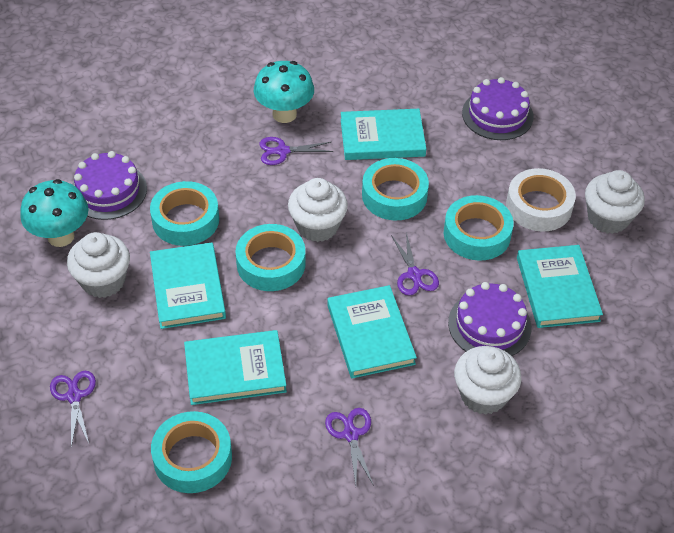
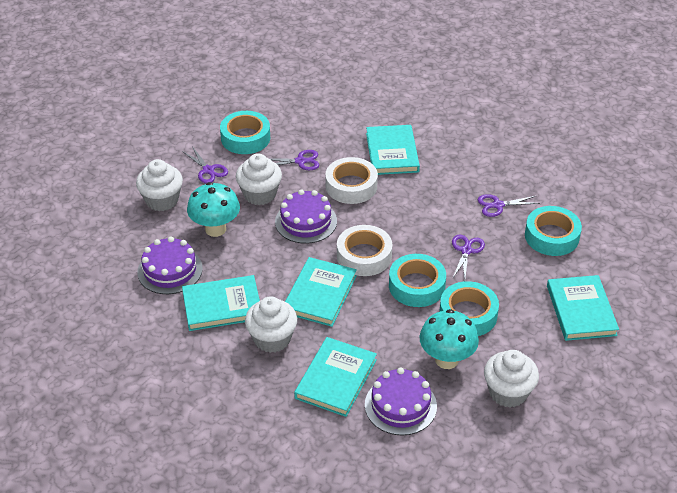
turquoise tape: [150,181,219,246] [151,411,232,493] [236,224,306,291] [362,158,429,220] [444,195,514,261] = 5 -> [220,111,270,154] [389,254,446,307] [439,281,499,336] [525,206,582,256] = 4
white tape: [506,168,576,232] = 1 -> [325,157,378,204] [337,225,392,276] = 2

